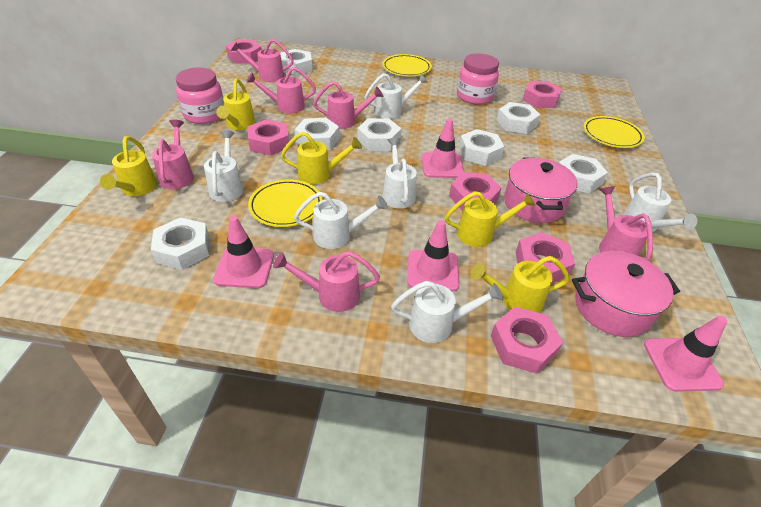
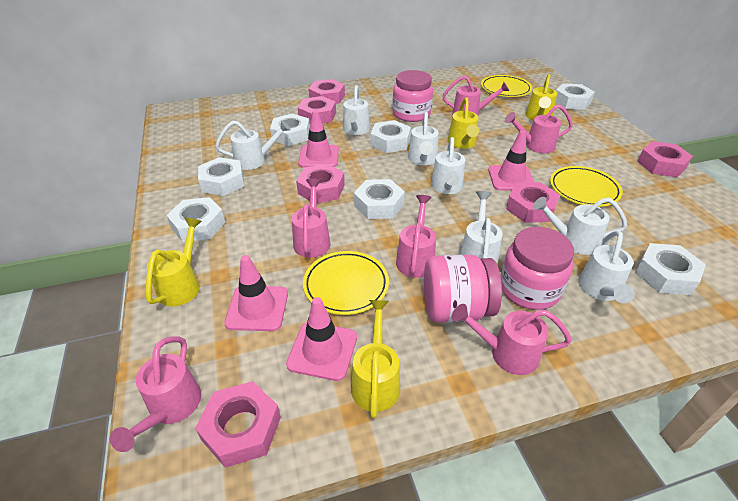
pink jar: [176,68,224,124] [457,53,499,105] = 2 -> [392,70,433,122] [424,255,502,323] [500,227,574,310] = 3
pink pot: [504,157,577,223] [572,251,680,337] = 2 -> none = 0
white watering can: [204,130,244,202] [294,192,388,249] [364,73,428,119] [382,137,417,209] [391,281,503,343] [623,173,697,232] = 6 -> [215,120,291,170] [343,85,370,135] [408,112,439,166] [431,137,465,194] [460,191,503,265] [533,197,627,255] [578,231,634,303] = 7
yellow watering can: [100,136,157,196] [216,78,256,130] [281,132,362,185] [445,191,536,247] [471,256,570,313] = 5 -> [146,218,202,306] [351,300,400,418] [448,97,479,149] [525,74,557,120] = 4

